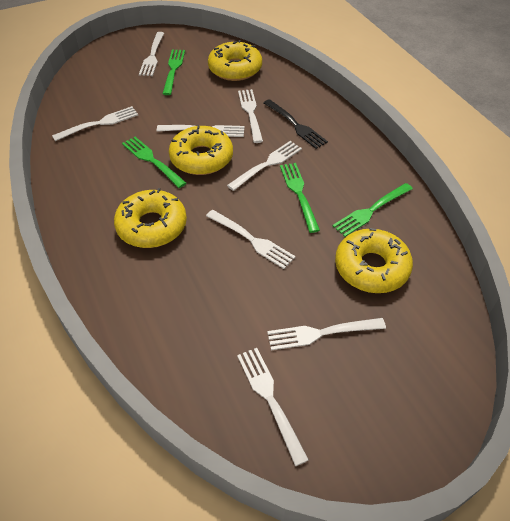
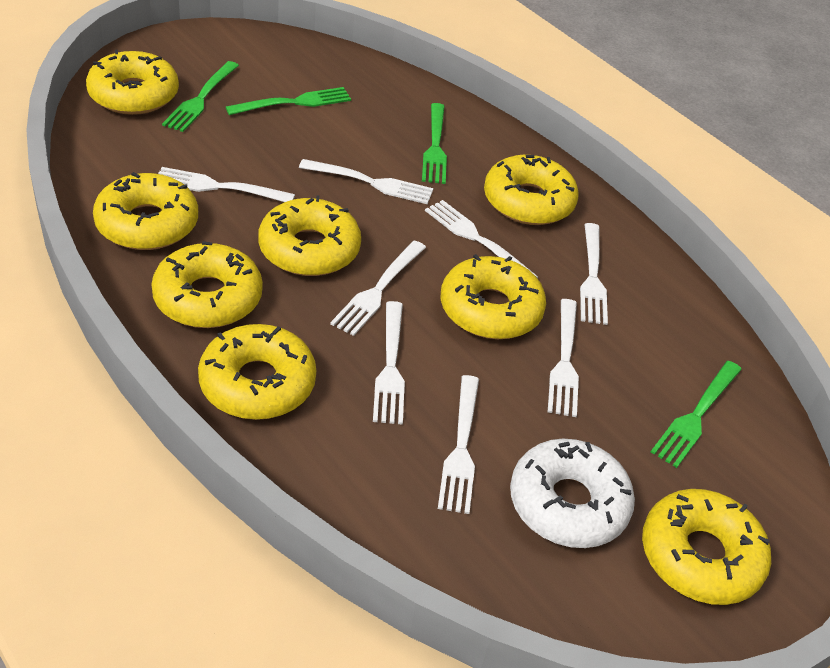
black fork: [264,99,328,149] = 1 -> none = 0
white donut: none = 0 -> [510,439,635,548] = 1
yellow donut: [114,188,187,248] [169,125,233,175] [208,40,262,81] [335,228,413,293] = 4 -> [86,50,179,115] [93,172,198,250] [151,241,263,328] [198,324,316,420] [258,195,361,276] [441,254,546,339] [484,155,579,225] [642,489,771,605] = 8

